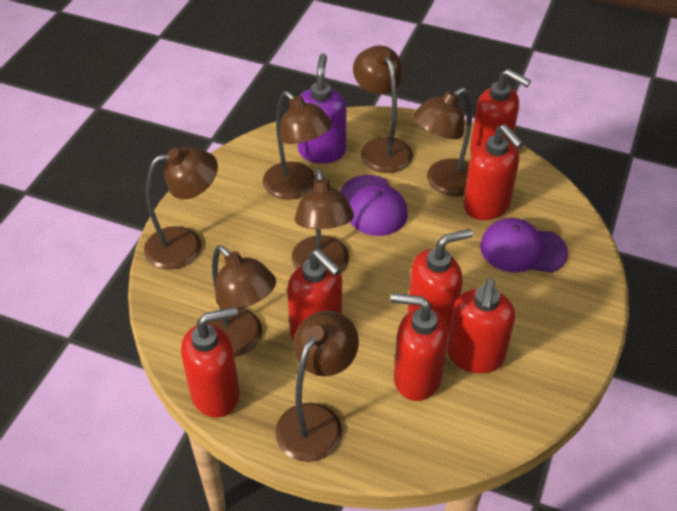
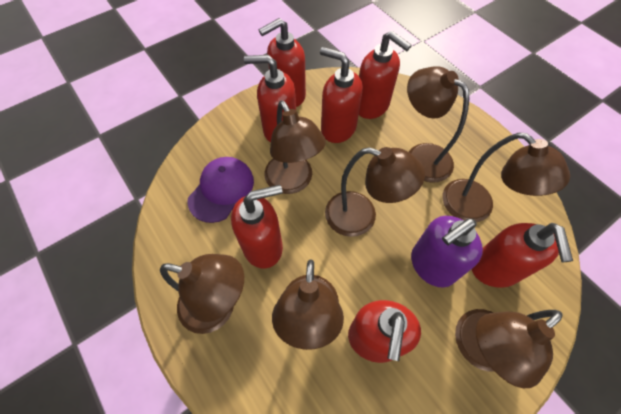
purple cap: [340,175,408,236] [480,218,568,273] = 2 -> [188,157,254,223] = 1

